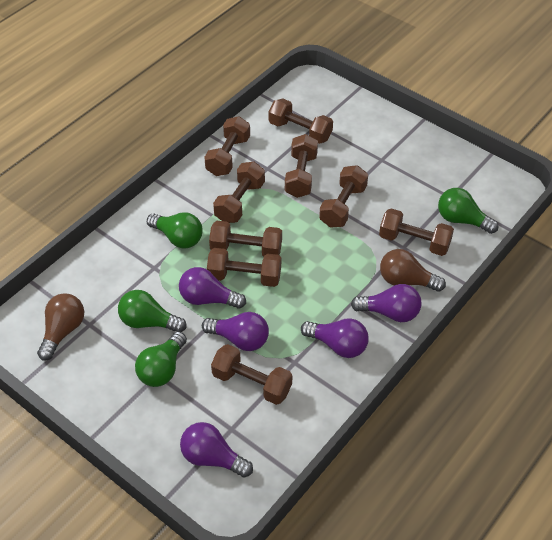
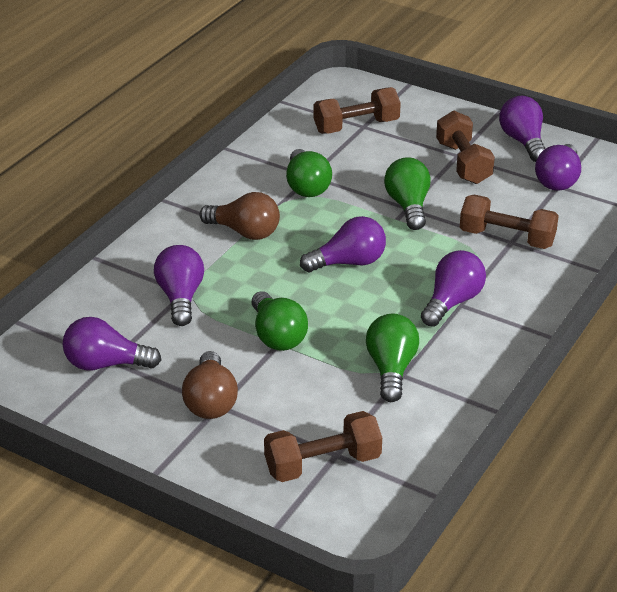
brown dumbbell: [204,116,250,176] [207,248,281,287] [209,221,282,257] [211,344,292,405] [213,162,265,223] [268,99,333,144] [285,134,318,198] [319,165,368,228] [379,208,454,256] = 9 -> [264,411,382,482] [314,87,401,134] [436,111,495,184] [460,194,559,249] = 4
purple light bulb: [179,267,246,309] [180,422,253,478] [202,312,269,351] [301,318,368,358] [351,284,421,322] = 5 -> [63,317,161,370] [154,245,204,326] [300,216,386,272] [421,250,486,327] [499,96,545,162] [535,144,581,191] = 6

